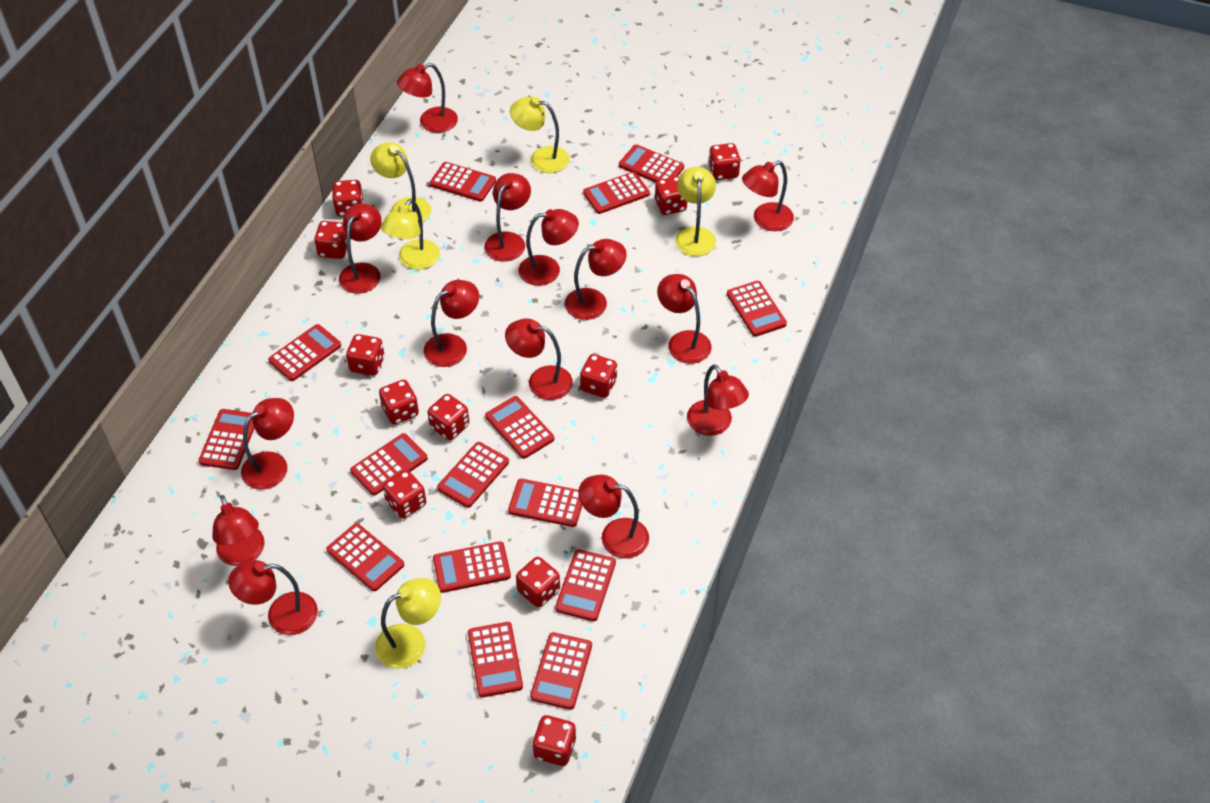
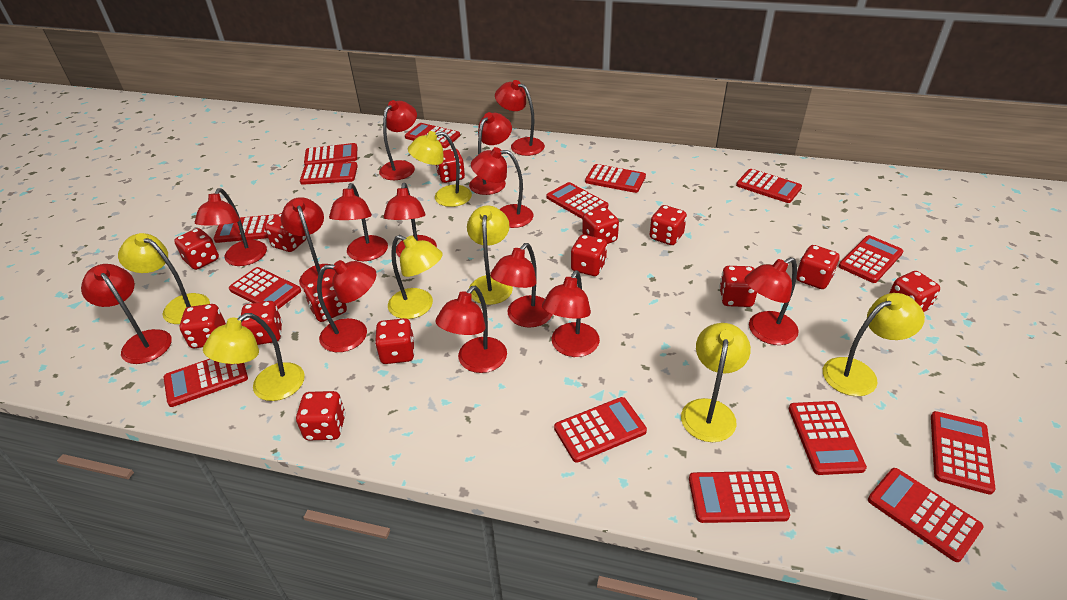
red dice: [314,221,347,259] [333,180,364,217] [346,334,385,376] [379,379,419,425] [383,470,426,519] [428,394,469,440] [516,557,560,607] [532,715,576,766] [580,354,617,398] [655,176,687,215] [708,143,741,180] = 11 -> [174,228,219,270] [180,304,226,348] [241,301,282,345] [265,213,307,252] [296,391,346,440] [304,276,347,322] [375,318,415,364] [436,149,465,183] [571,235,607,276] [582,207,619,244] [650,205,687,245] [719,266,757,307] [796,245,839,289] [889,271,940,312] = 14
yellow lamp: [370,142,431,223] [375,578,441,669] [381,199,440,270] [510,97,570,173] [675,167,716,256] = 5 -> [118,233,210,324] [203,313,305,401] [388,235,443,319] [408,131,472,207] [467,205,513,305] [681,323,751,442] [823,293,925,396] = 7

